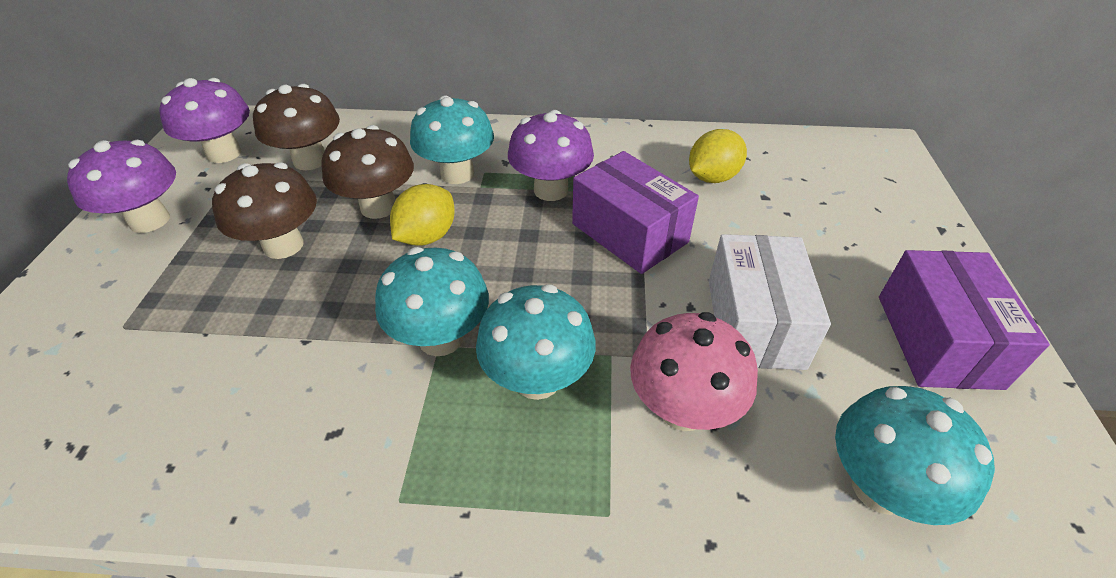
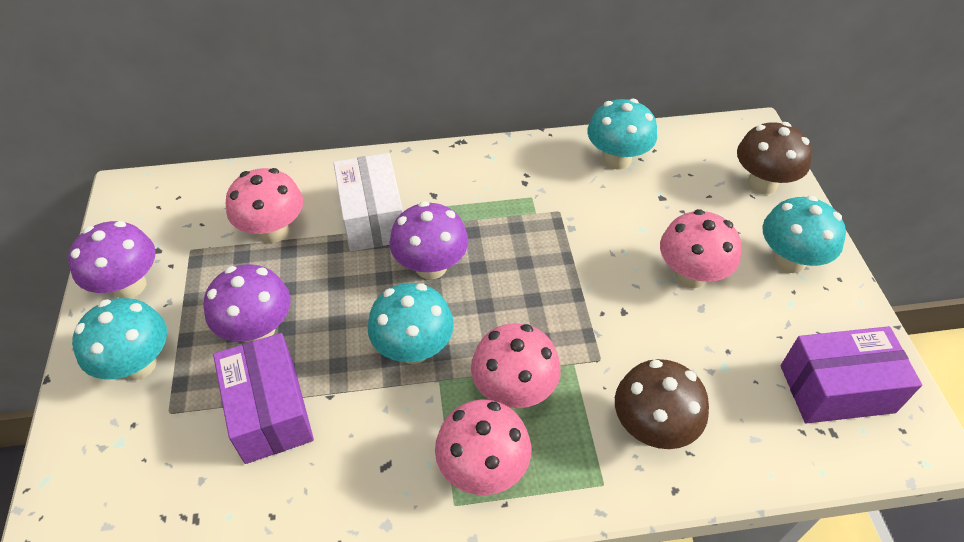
brown mushroom: [212,162,317,259] [253,84,340,170] [321,125,414,219] = 3 -> [615,359,709,449] [737,122,812,194] = 2
pink mushroom: [630,312,758,431] = 1 -> [226,168,303,243] [435,399,531,495] [471,323,561,408] [660,209,742,288] = 4
yellow lemon: [390,184,455,246] [689,129,747,183] = 2 -> none = 0

